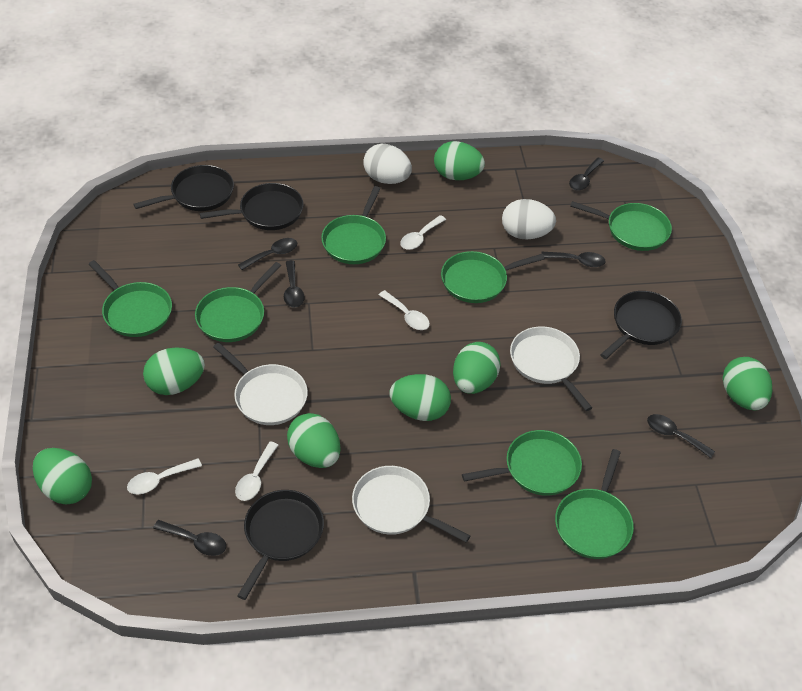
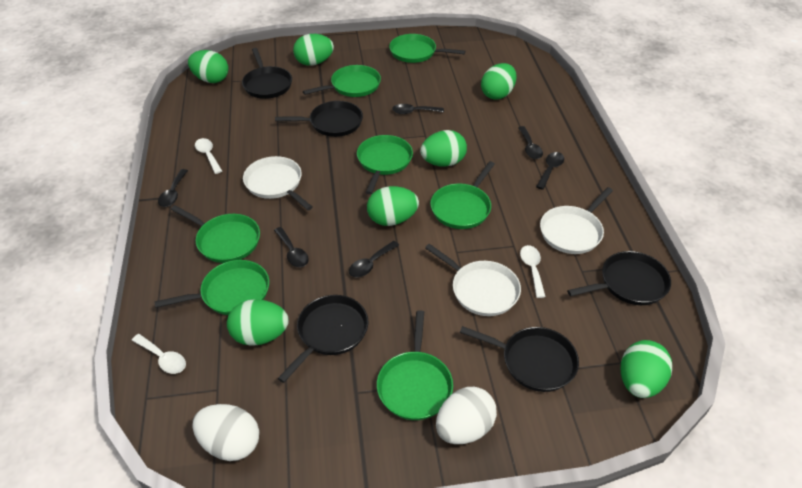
black pan: [133,165,234,211] [200,183,303,230] [237,490,324,600] [600,291,682,359] = 4 -> [242,48,292,99] [275,101,363,137] [278,295,368,383] [460,326,579,392] [567,251,671,305] = 5
white spoon: [127,458,202,495] [235,441,278,501] [379,290,430,330] [400,215,446,250] = 4 -> [131,334,186,374] [195,138,222,174] [520,245,546,298] = 3

